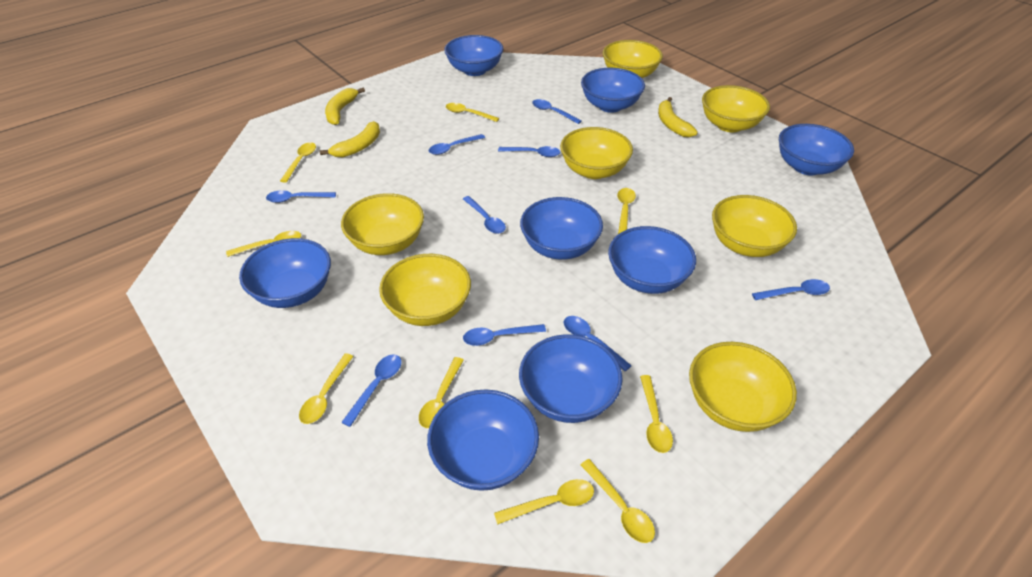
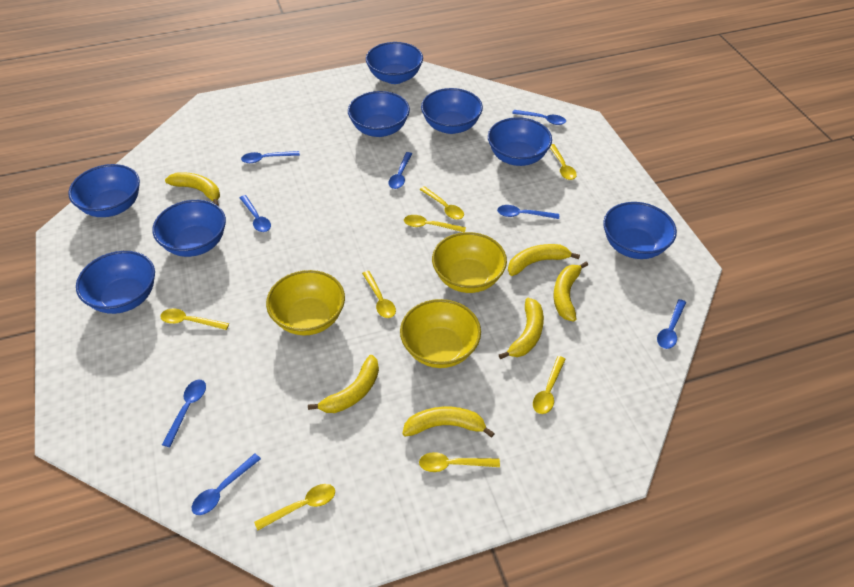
blue spoon: [266,190,336,203] [341,354,402,427] [429,134,485,155] [463,196,506,234] [463,324,546,346] [498,146,560,157] [532,99,582,124] [563,316,632,371] [752,279,830,300] = 9 -> [162,380,206,447] [192,453,261,515] [240,195,271,232] [241,151,300,163] [388,152,412,189] [497,205,559,219] [512,110,566,125] [657,299,686,349] = 8
yellow banana: [320,121,380,157] [325,88,365,125] [658,97,698,137] = 3 -> [165,172,220,206] [308,355,379,413] [402,407,495,438] [499,298,544,359] [508,244,580,276] [553,262,588,322] = 6
yellow bowl: [341,193,424,255] [379,254,471,326] [560,127,633,179] [603,40,663,78] [689,342,797,432] [702,85,770,132] [712,195,797,257] = 7 -> [266,270,345,336] [400,299,481,368] [432,232,507,293] = 3
yellow spoon: [226,231,301,257] [280,142,316,183] [299,353,354,424] [419,357,464,428] [446,103,500,122] [494,479,594,525] [581,459,655,543] [617,188,636,234] [640,375,673,453] = 9 -> [160,308,229,330] [254,484,335,530] [362,271,396,318] [404,215,466,232] [419,186,464,220] [419,452,500,472] [533,356,566,414] [550,144,577,180] = 8

